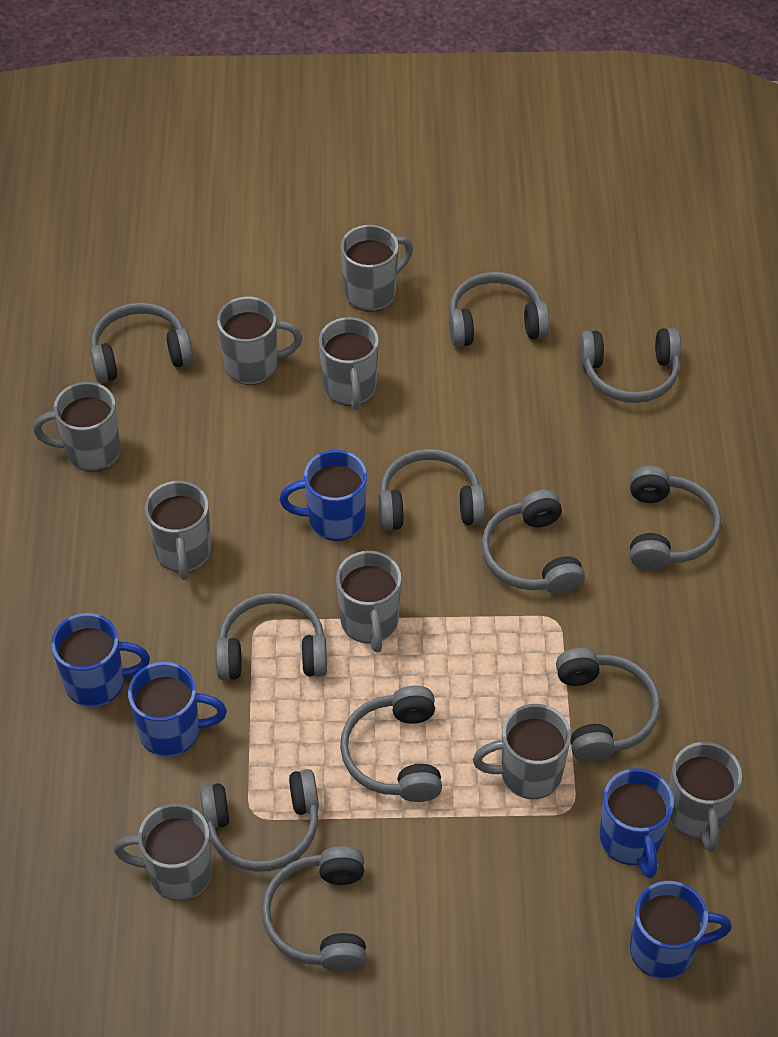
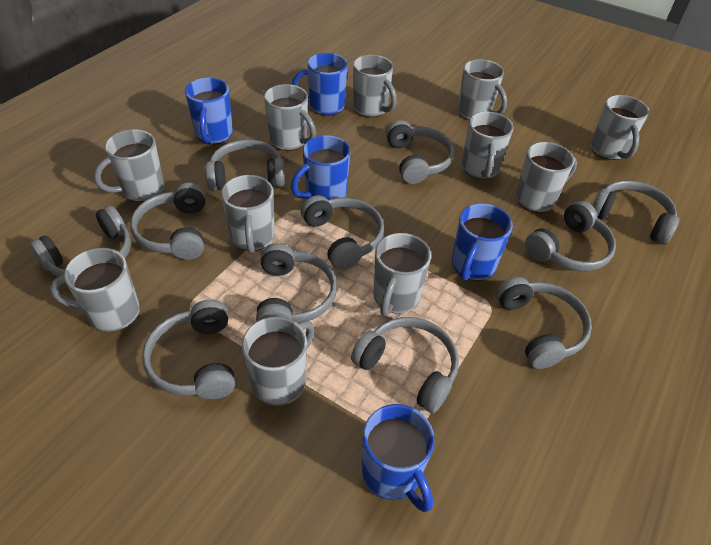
grey mug: [33,382,121,472] [114,804,212,901] [145,481,211,580] [217,297,302,385] [319,317,379,410] [336,551,402,653] [341,225,413,312] [473,704,571,799] [669,742,742,852] = 9 -> [50,248,140,332] [94,129,164,202] [221,175,275,253] [242,316,314,406] [264,84,316,151] [353,55,397,117] [373,233,431,316] [458,59,507,120] [461,112,514,179] [515,142,577,213] [590,95,649,160] = 11

